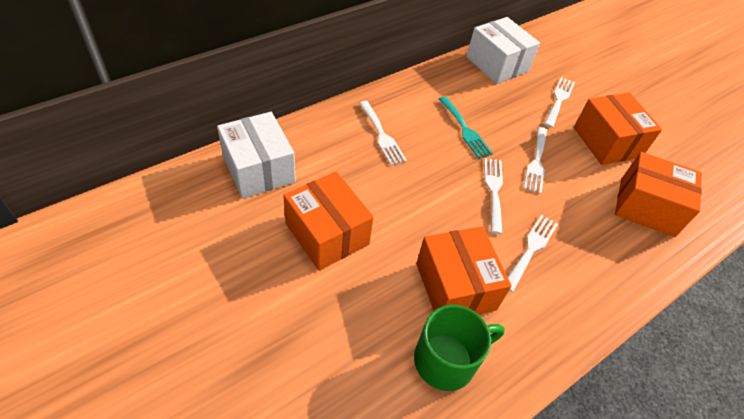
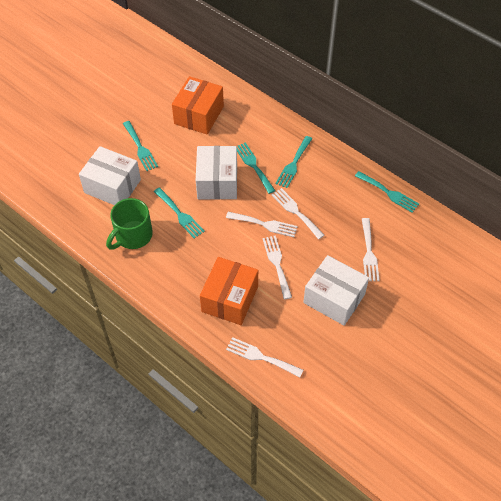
orange box: [283,172,374,271] [416,226,511,314] [574,93,662,165] [615,152,702,237] = 4 -> [172,76,224,135] [200,257,258,325] = 2
turquoise fork: [439,96,493,159] = 1 -> [123,121,158,171] [154,187,205,238] [237,142,275,194] [275,136,312,188] [355,171,419,213] = 5
white box: [217,112,296,199] [466,17,540,84] = 2 -> [79,146,141,205] [196,146,237,200] [303,255,369,326] = 3

